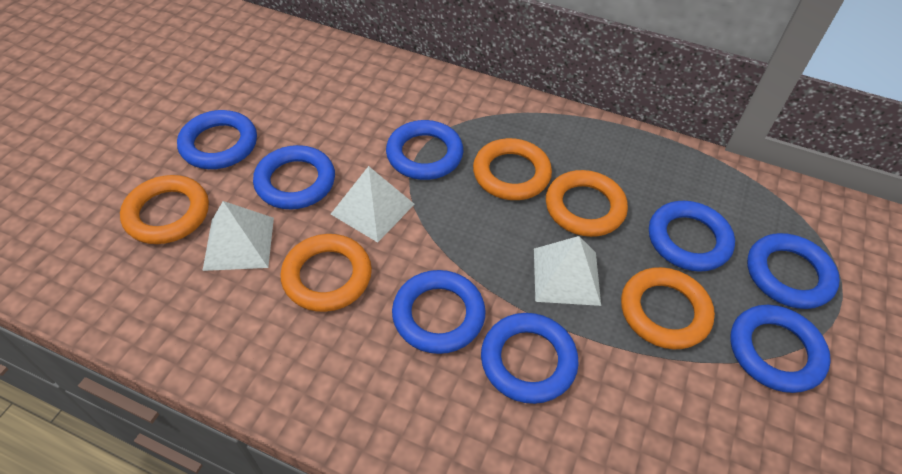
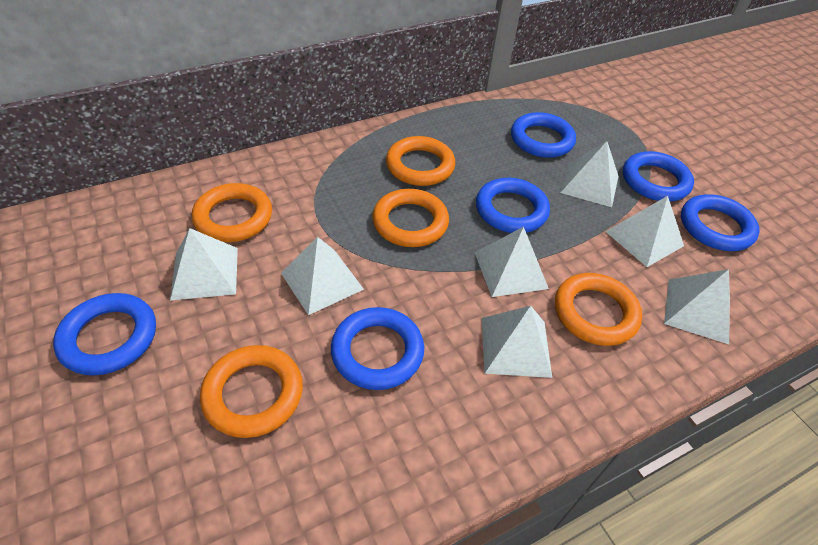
blue ring: [177,110,257,169] [253,145,335,209] [386,120,463,180] [392,270,486,354] [481,313,579,404] [649,201,735,272] [730,305,831,393] [747,233,840,309] = 8 -> [53,293,156,376] [331,307,424,390] [476,178,550,233] [511,112,576,158] [623,151,694,201] [681,194,760,251] = 6
white pyramid: [202,201,274,271] [331,166,414,243] [534,236,601,306] = 3 -> [170,228,238,301] [281,237,364,315] [474,227,549,297] [482,306,552,378] [560,141,619,207] [605,196,684,267] [664,269,730,344] = 7

